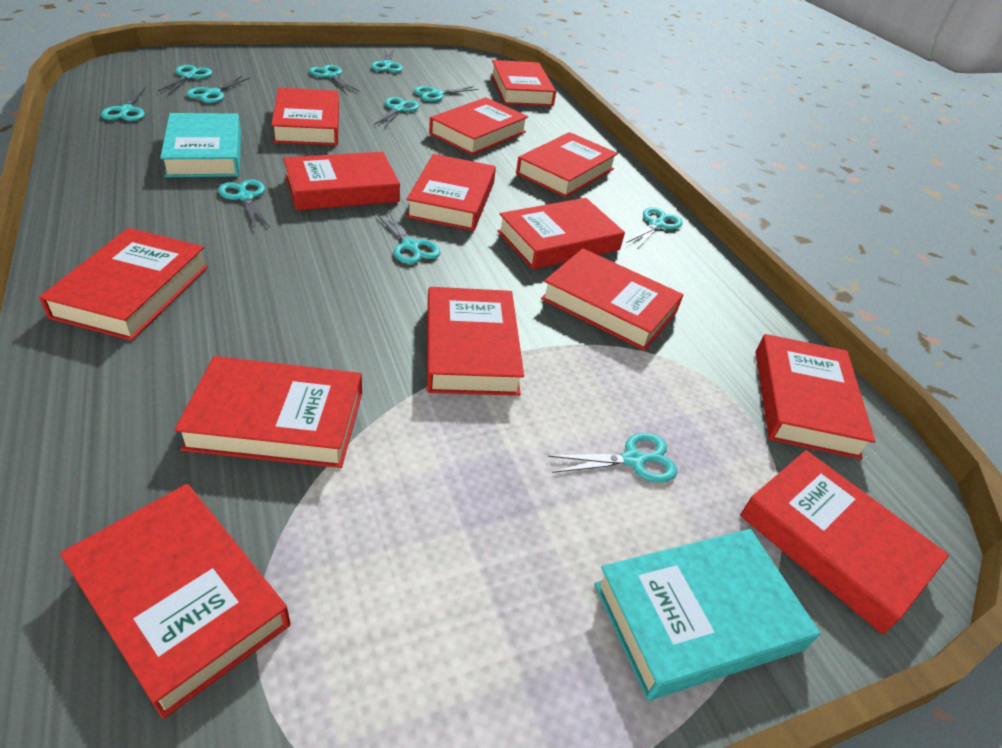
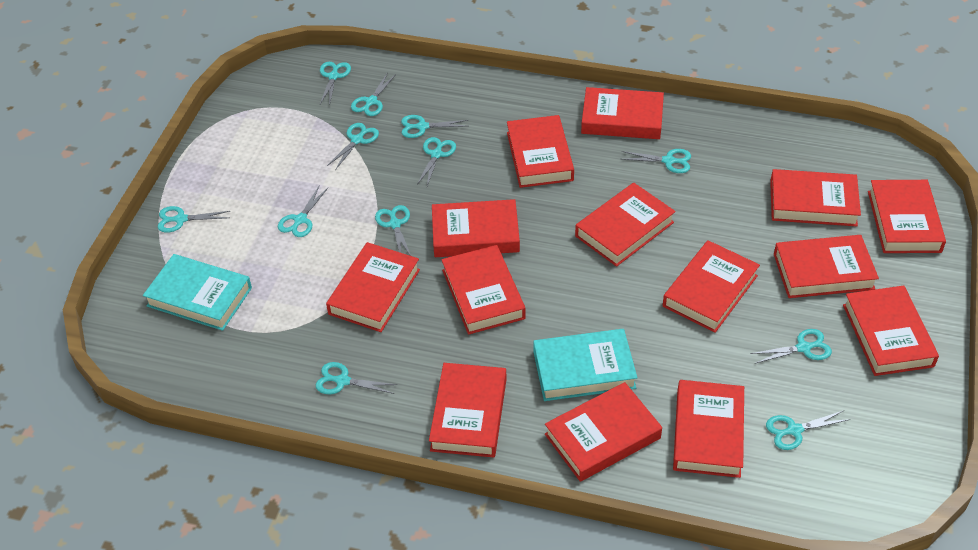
turquoise scissors: [101,87,146,121] [157,65,212,95] [186,76,250,103] [218,179,270,227] [309,65,359,92] [371,49,403,73] [374,97,419,128] [376,210,441,264] [414,86,479,102] [548,433,677,482] [626,207,683,248] = 11 -> [158,206,230,233] [278,186,328,237] [316,362,398,394] [320,62,351,106] [327,123,379,170] [351,72,396,116] [375,205,411,256] [401,115,468,138] [417,137,456,186] [622,149,691,173] [751,329,832,363] [766,411,850,450] = 12

